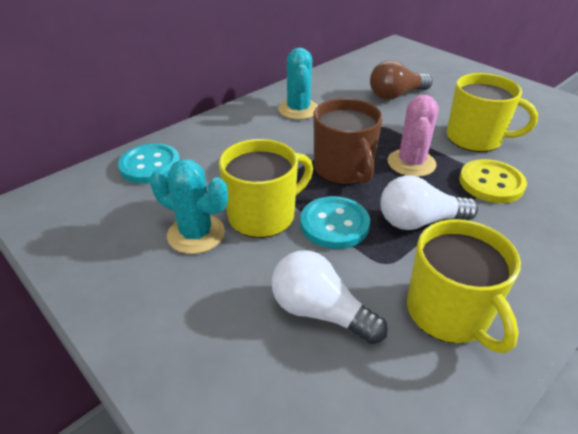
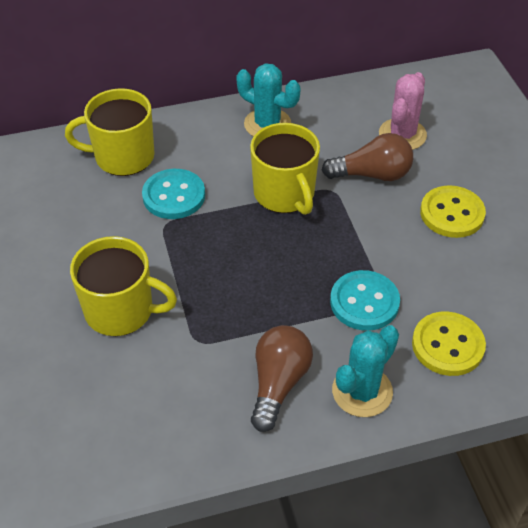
brown light bulb: [370,60,432,100] = 1 -> [251,325,313,432] [321,133,413,181] = 2
brown mug: [313,98,383,185] = 1 -> none = 0
white light bulb: [272,250,388,344] [381,175,478,230] = 2 -> none = 0
yellow button: [459,159,527,203] = 1 -> [412,312,486,376] [420,185,486,238] = 2

